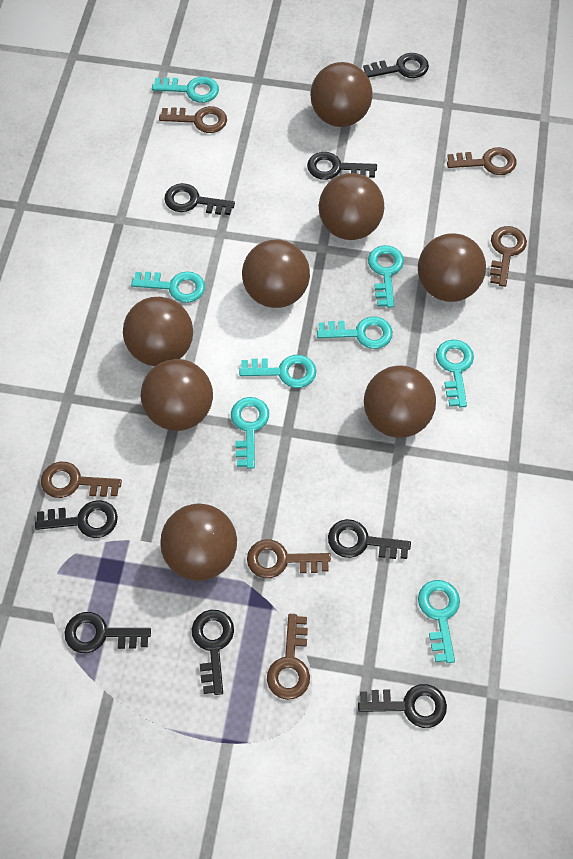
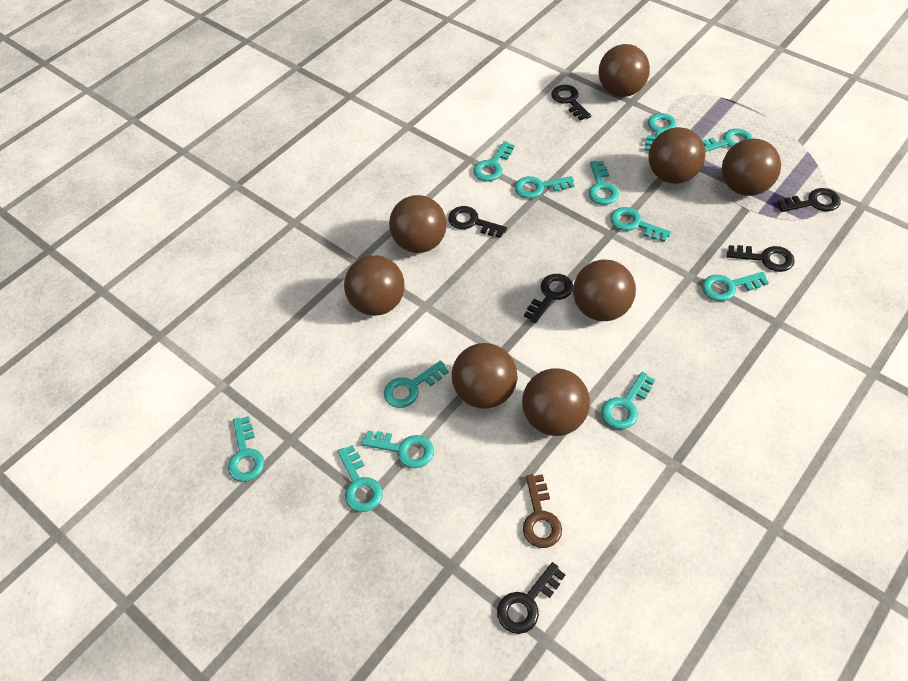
black key: [35,500,118,538] [64,612,151,653] [165,183,235,215] [192,610,234,695] [307,152,377,180] [328,519,411,559] [358,684,447,728] [363,53,429,78] = 8 -> [448,206,507,238] [497,562,566,634] [524,274,573,323] [551,85,591,121] [727,245,795,272] [777,188,841,212] = 6
brown key: [41,461,122,498] [159,106,227,133] [247,539,331,578] [267,614,310,700] [447,147,516,175] [490,226,527,287] = 6 -> [523,474,562,548] = 1
turquoise key: [131,271,205,303] [152,77,219,103] [231,397,269,469] [239,355,316,388] [317,317,393,349] [368,245,404,308] [418,580,460,663] [436,339,474,407] = 8 -> [228,416,264,482] [337,445,383,512] [361,430,434,468] [384,361,449,408] [473,141,515,181] [514,176,574,199] [588,161,619,205] [601,372,655,429] [610,207,672,242] [645,113,676,151] [702,128,753,152] [702,272,769,301] = 12

